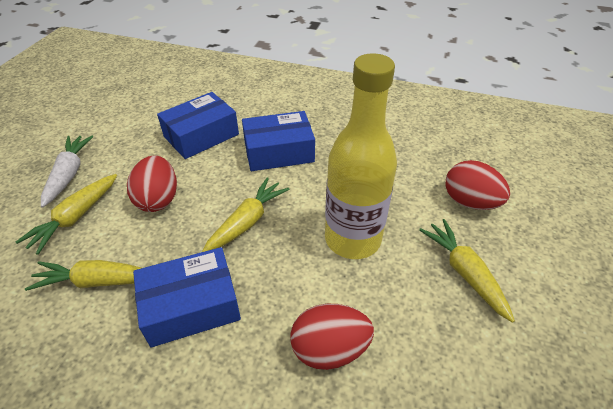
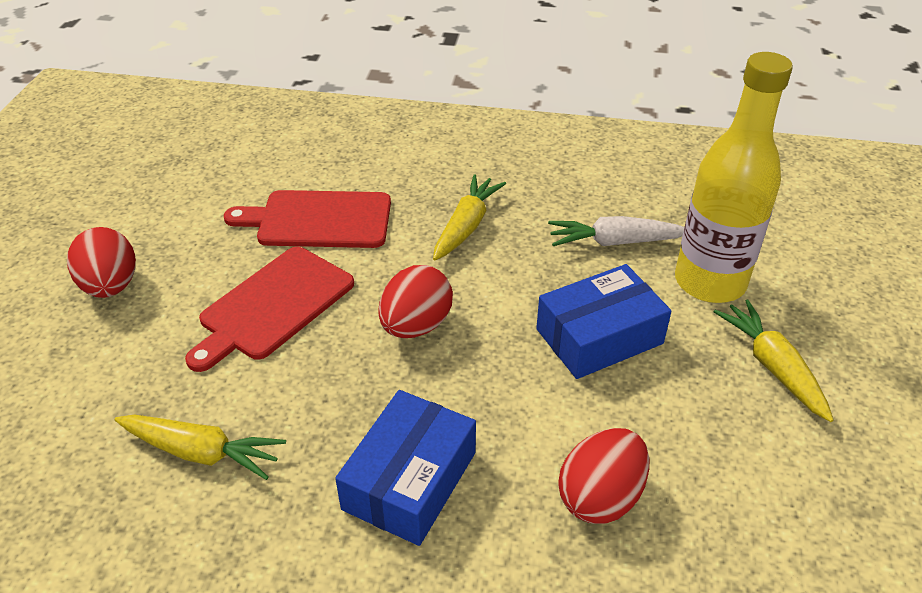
blue box: [133,247,241,347] [157,92,239,159] [242,111,315,171] = 3 -> [335,390,476,546] [536,264,672,379] = 2
red cutting board: none = 0 -> [185,247,354,372] [224,190,391,248] = 2
yellow carrot: [16,174,117,255] [25,260,141,291] [202,177,290,252] [419,219,515,323] = 4 -> [115,414,286,480] [433,174,506,260] [714,300,834,422] = 3

